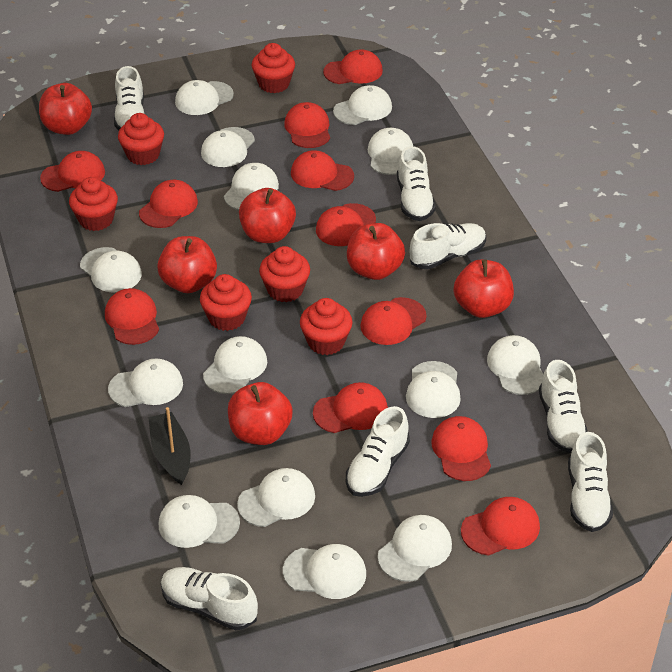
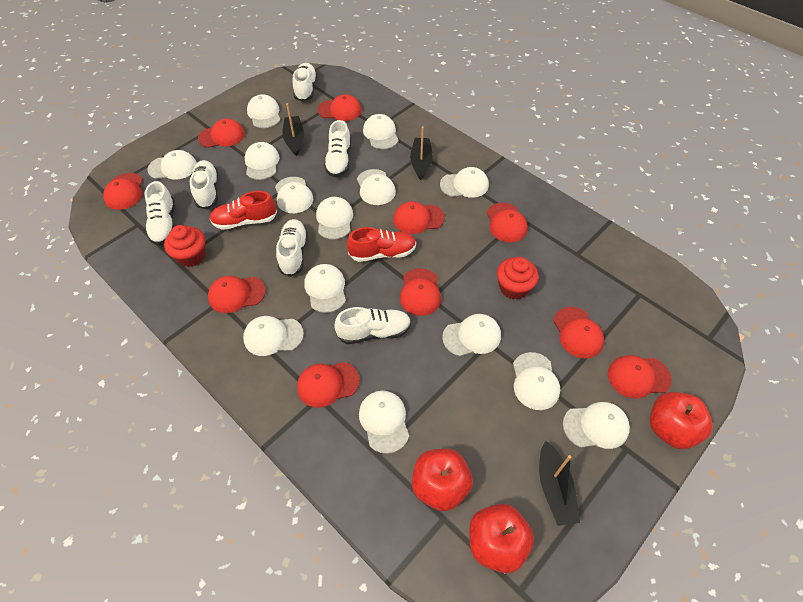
black boat: [148,407,191,485] = 1 -> [282,103,304,156] [410,126,433,180] [539,441,580,526] = 3
red apple: [39,83,92,135] [157,236,217,293] [228,382,293,445] [239,188,296,243] [347,223,405,280] [454,259,514,318] = 6 -> [412,448,473,511] [469,504,534,573] [650,392,713,449] = 3
red cap: [40,151,105,192] [105,288,159,345] [139,180,198,228] [284,102,330,148] [291,150,354,191] [313,382,388,433] [316,203,376,246] [323,49,383,84] [360,297,427,345] [431,416,491,481] [461,497,540,556] = 11 -> [103,173,143,210] [198,119,245,148] [208,276,266,313] [297,362,360,408] [318,94,362,121] [393,201,445,234] [400,268,441,316] [486,203,528,242] [553,307,604,358] [608,355,672,399] = 10
red cupcake: [69,177,118,231] [118,113,164,165] [200,274,252,331] [252,43,295,93] [259,246,310,302] [300,298,353,355] = 6 -> [164,225,205,267] [497,257,539,299] = 2
red shoe: none = 0 -> [209,191,277,230] [347,227,416,262] = 2
white shoe: [114,66,145,130] [161,567,258,630] [346,406,410,497] [397,146,436,221] [410,223,486,269] [539,360,588,453] [568,432,613,532] = 7 -> [145,181,175,245] [190,160,218,209] [276,219,308,277] [293,63,317,102] [324,120,351,177] [334,307,411,344] = 6

